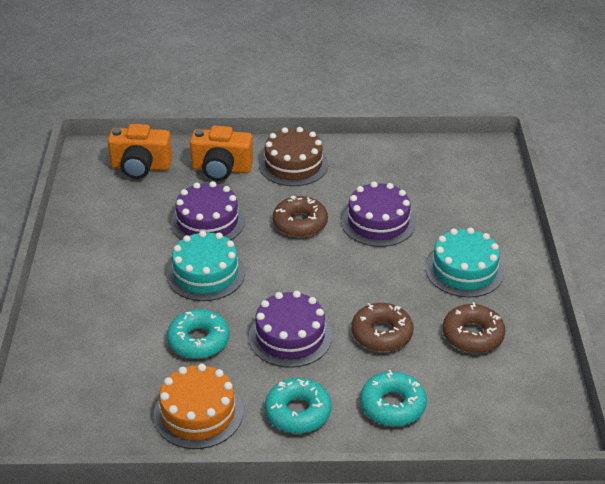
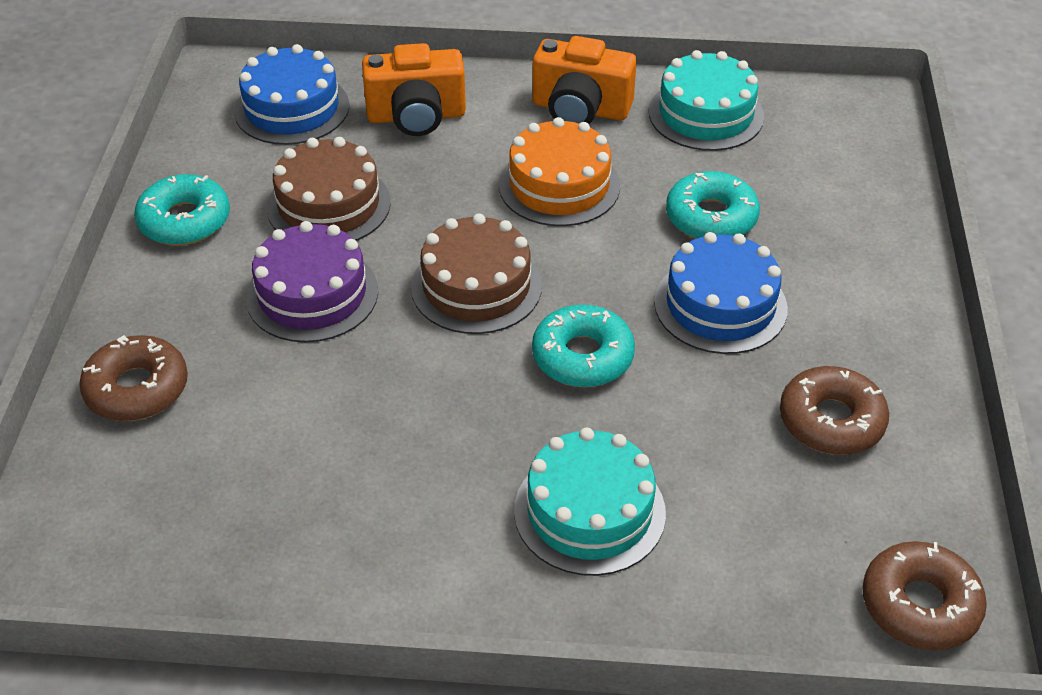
blue cake: none = 0 -> [234,44,349,145] [654,232,788,354] = 2
brown cake: [259,127,328,186] = 1 -> [267,137,391,241] [411,213,542,334] = 2
purple cake: [171,181,245,240] [249,291,332,368] [341,181,416,247] = 3 -> [246,221,378,342] = 1

